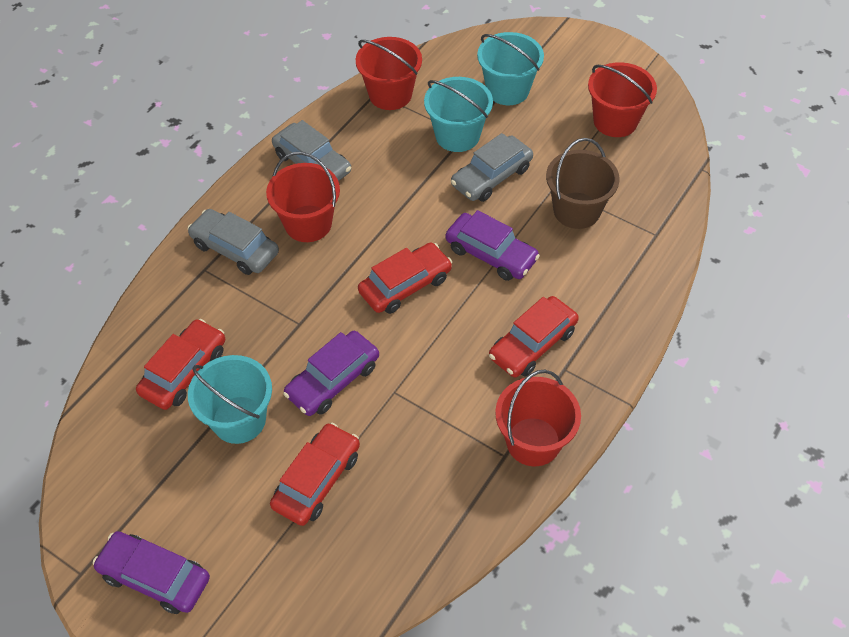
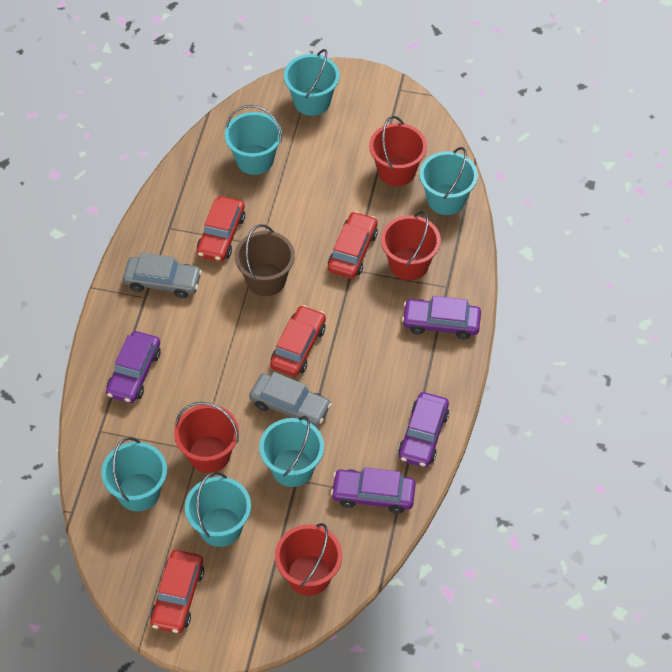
grey car: [187,209,279,275] [272,120,351,181] [451,133,533,202] = 3 -> [123,252,202,298] [249,372,332,427] = 2
purple car: [93,531,210,614] [283,331,379,416] [445,210,540,281] = 3 -> [106,331,161,403] [331,467,416,514] [398,392,449,468] [402,296,481,340] = 4
turquoise bucket: [188,355,272,444] [424,77,493,152] [477,32,544,105] = 3 -> [101,437,167,511] [185,472,251,547] [225,105,282,175] [259,416,324,487] [284,49,340,116] [419,147,478,215] = 6

